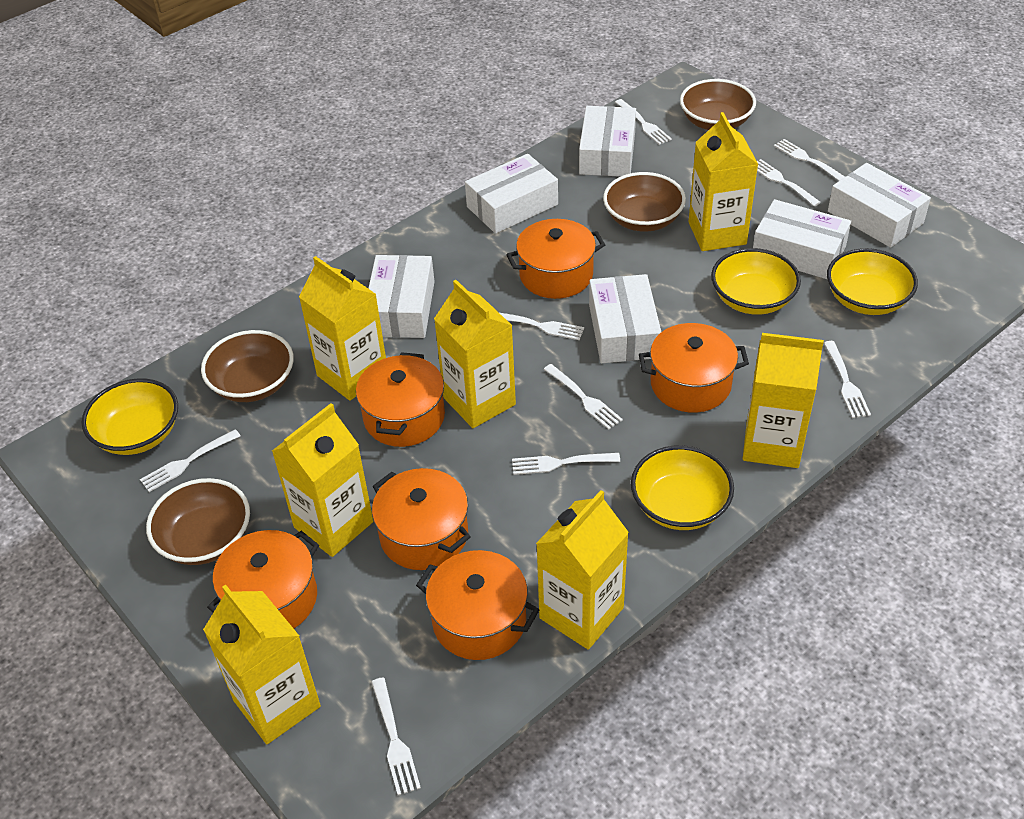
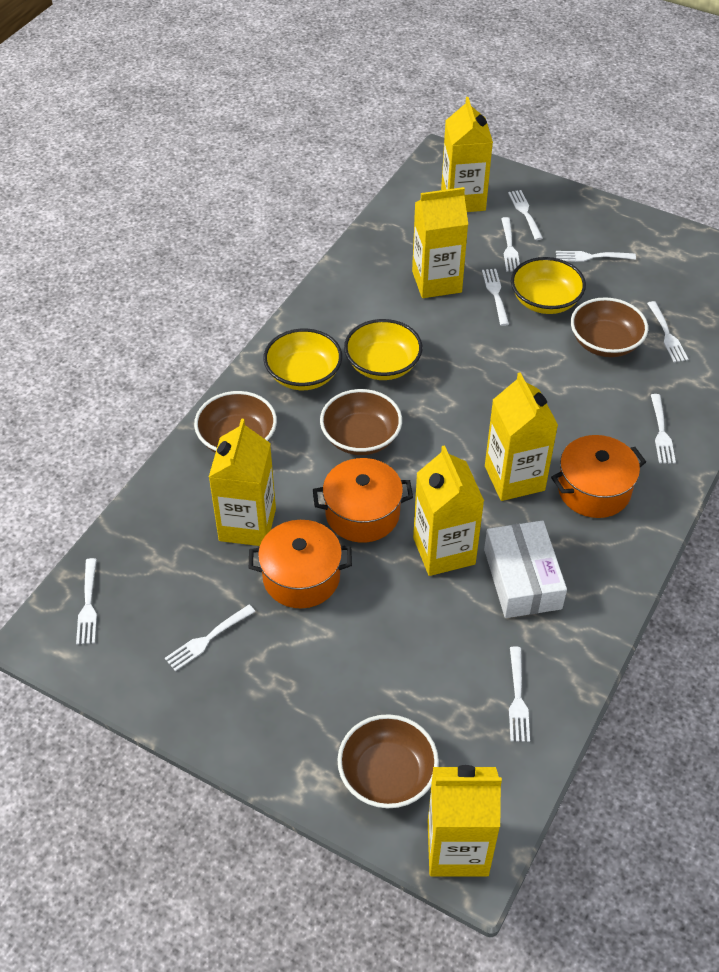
orange pot: [207,530,319,628] [356,352,445,447] [372,468,471,570] [416,550,539,660] [506,219,605,299] [639,323,749,412] = 6 -> [249,520,352,608] [313,458,413,543] [551,435,646,518] = 3
white box: [368,255,435,338] [465,154,558,234] [579,106,636,177] [589,274,661,363] [753,199,851,279] [828,163,931,248] = 6 -> [484,520,567,618] = 1
yellow bowl: [82,378,178,455] [631,445,734,530] [711,248,801,315] [827,248,918,315] = 4 -> [263,328,342,390] [344,319,422,380] [511,257,586,314] = 3
yellow carton: [203,585,321,744] [272,403,373,557] [299,256,386,401] [434,280,516,428] [536,490,629,650] [689,112,758,251] [743,333,824,468] = 7 -> [209,418,276,546] [412,187,468,298] [413,445,484,576] [428,765,502,876] [441,97,493,212] [485,372,558,501] = 6

